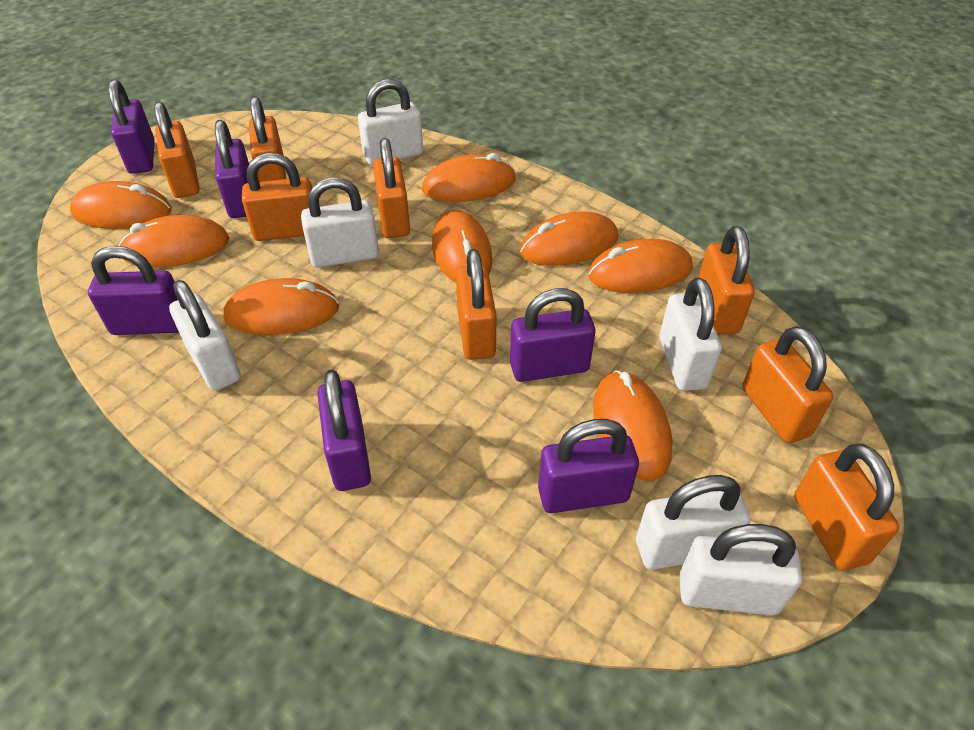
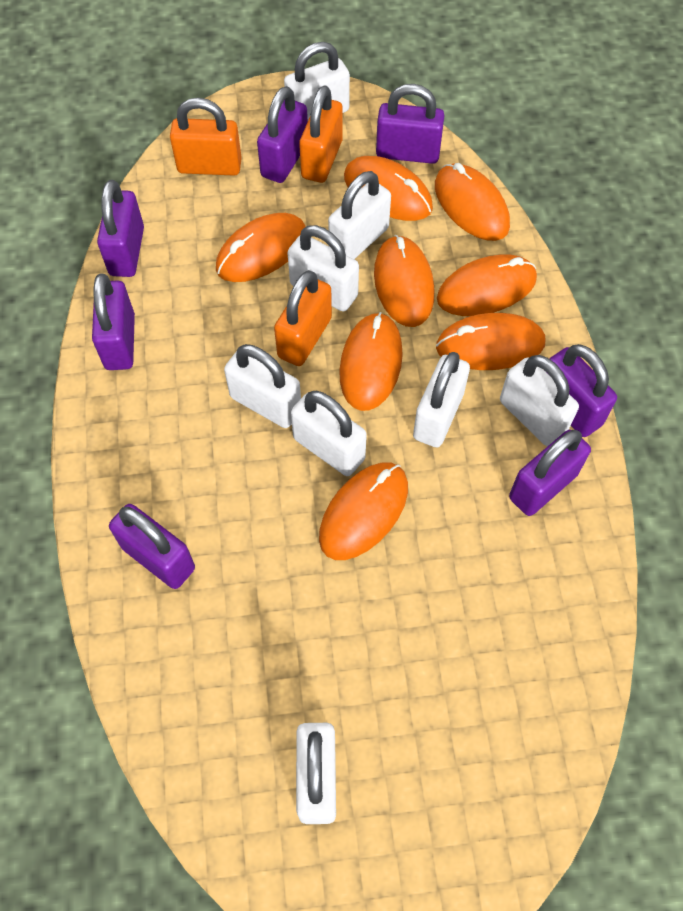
orange padlock: [154,102,199,198] [242,153,312,241] [249,96,286,182] [373,138,410,238] [456,249,497,360] [698,226,755,334] [742,326,834,444] [794,444,899,571] = 8 -> [170,98,242,175] [274,270,332,366] [299,85,342,183] = 3
purple padlock: [88,246,179,335] [109,79,155,174] [215,120,249,218] [317,370,371,491] [510,288,596,382] [538,419,639,513] = 6 -> [92,273,135,370] [97,180,144,277] [109,504,195,589] [257,86,308,183] [376,84,445,164] [509,430,591,516] [545,344,617,437] = 7
white padlock: [169,280,241,391] [301,177,379,268] [358,79,423,166] [636,475,751,570] [659,278,722,391] [680,524,802,615] = 6 -> [224,344,301,428] [284,42,350,120] [287,225,359,311] [291,391,367,476] [296,723,336,824] [328,171,391,259] [413,352,470,447] [500,355,579,446] = 8

